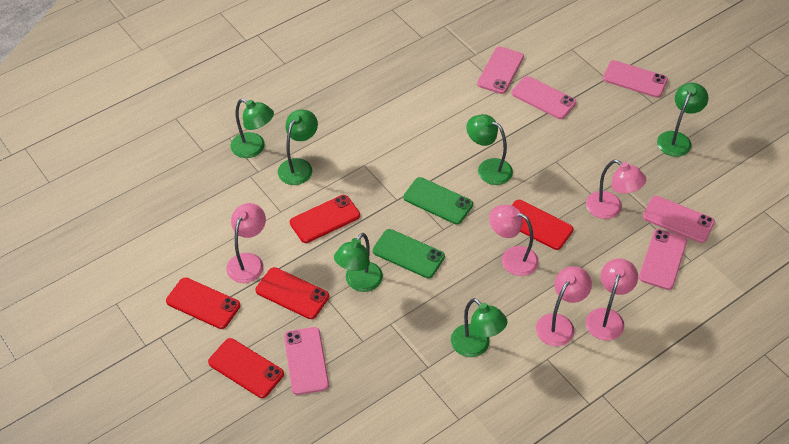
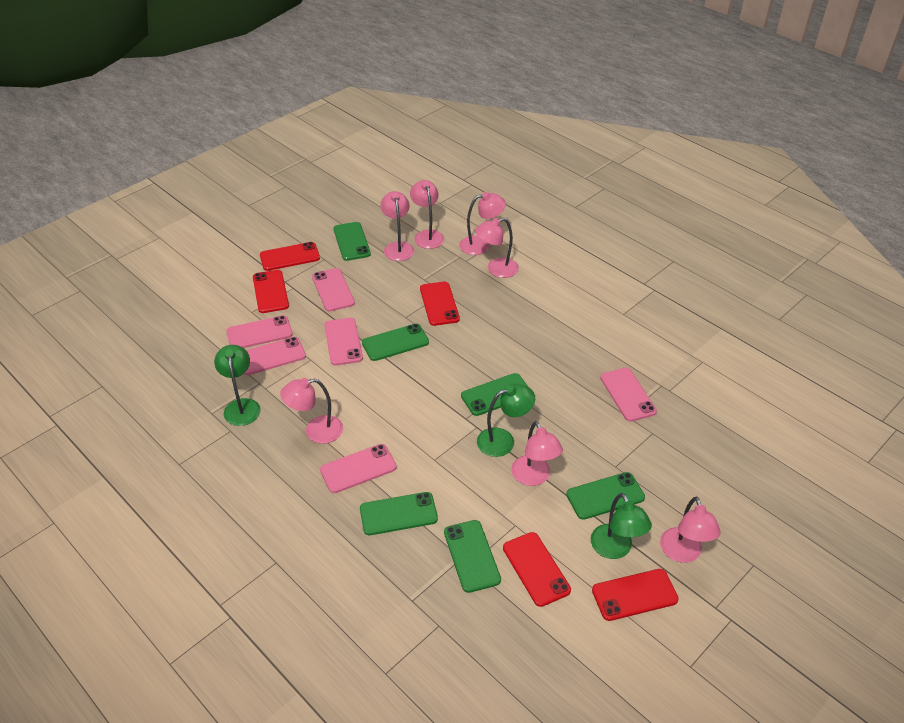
green lamp: [231,99,274,158] [278,110,318,185] [334,233,383,292] [451,298,507,357] [466,114,513,185] [657,83,709,157] = 6 -> [214,345,261,426] [477,384,535,457] [591,493,652,559] = 3
green phone: [373,229,445,278] [404,177,473,224] = 2 -> [333,222,371,261] [360,492,438,535] [362,324,429,361] [444,520,501,593] [461,373,528,416] [566,472,645,520] = 6
pink lamp: [226,203,266,283] [489,205,539,276] [536,266,592,346] [586,160,646,219] [586,259,638,340] = 5 -> [280,378,343,444] [380,191,414,261] [410,180,444,249] [459,192,506,255] [475,218,519,278] [511,421,563,486] [660,496,721,563] = 7

